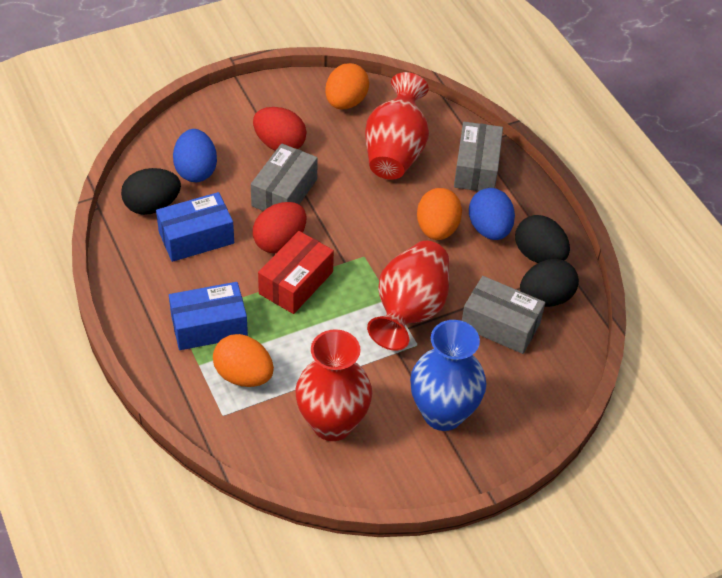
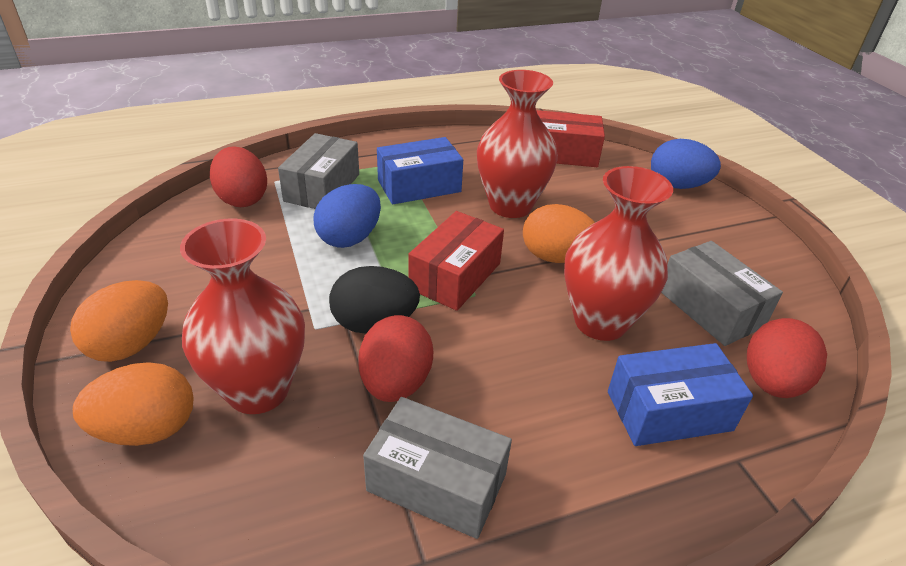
black egg: [121,168,181,215] [515,215,570,263] [520,259,579,307] = 3 -> [329,266,420,334] = 1
blue vase: [410,320,486,431] = 1 -> none = 0
red box: [258,231,334,314] = 1 -> [408,211,504,311] [536,110,605,167] = 2
red egg: [253,107,306,151] [253,202,306,253] = 2 -> [210,146,267,207] [358,315,433,402] [747,318,827,398] = 3

